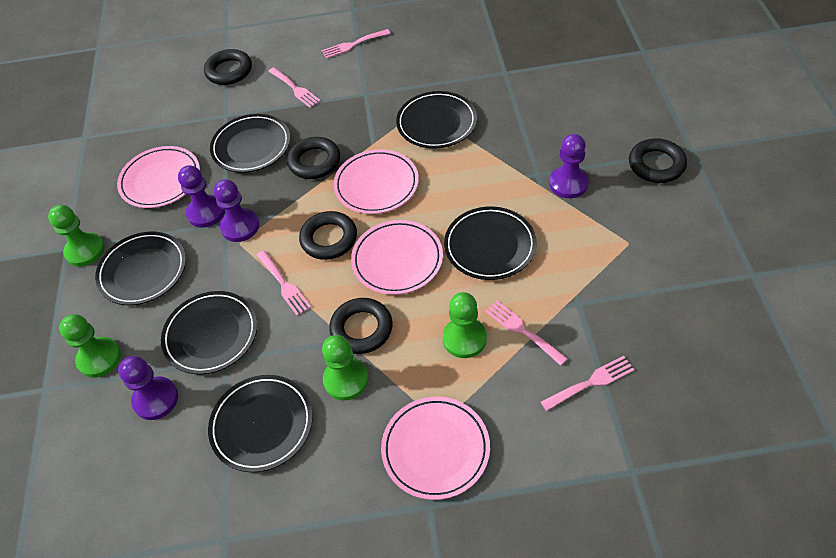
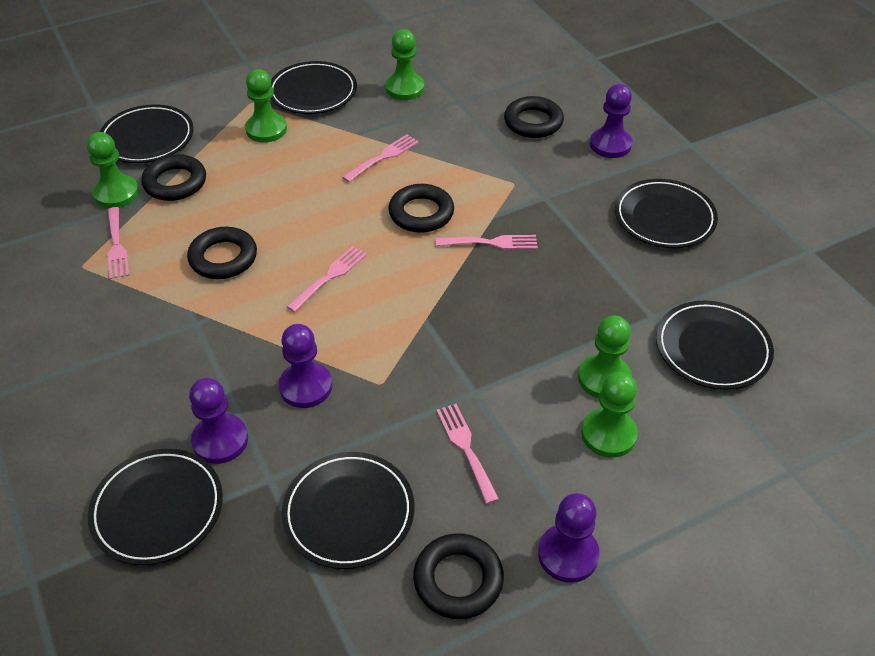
green pawn: [48,205,105,267] [59,314,121,378] [322,335,368,400] [442,292,487,358] = 4 -> [87,132,139,208] [245,69,287,142] [385,29,424,100] [578,316,632,398] [581,372,638,458] = 5
pink plate: [117,146,200,208] [333,149,419,214] [351,220,443,295] [381,397,490,500] = 4 -> none = 0

